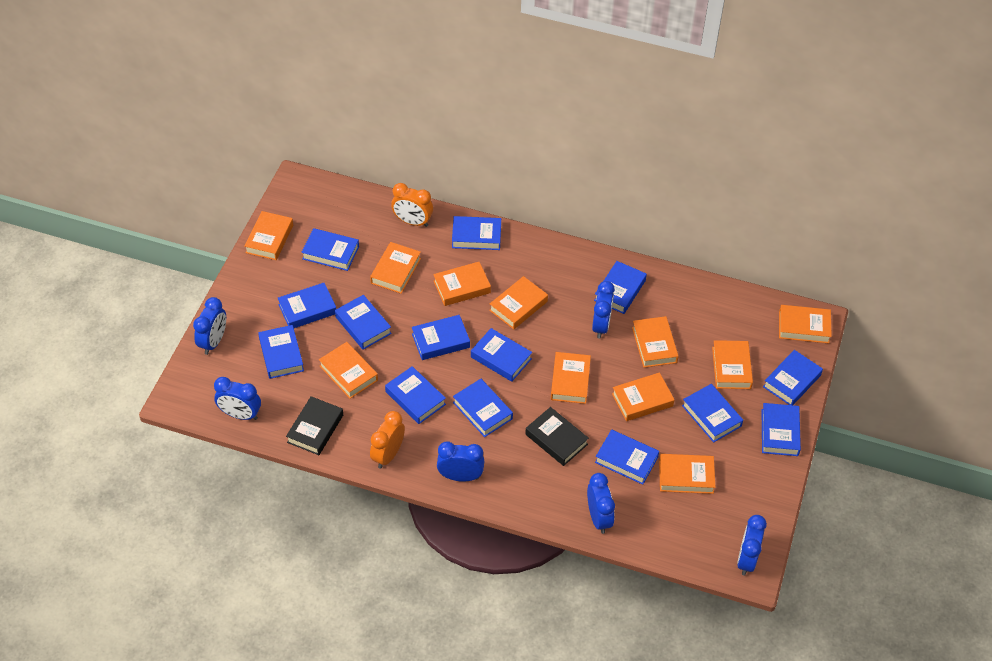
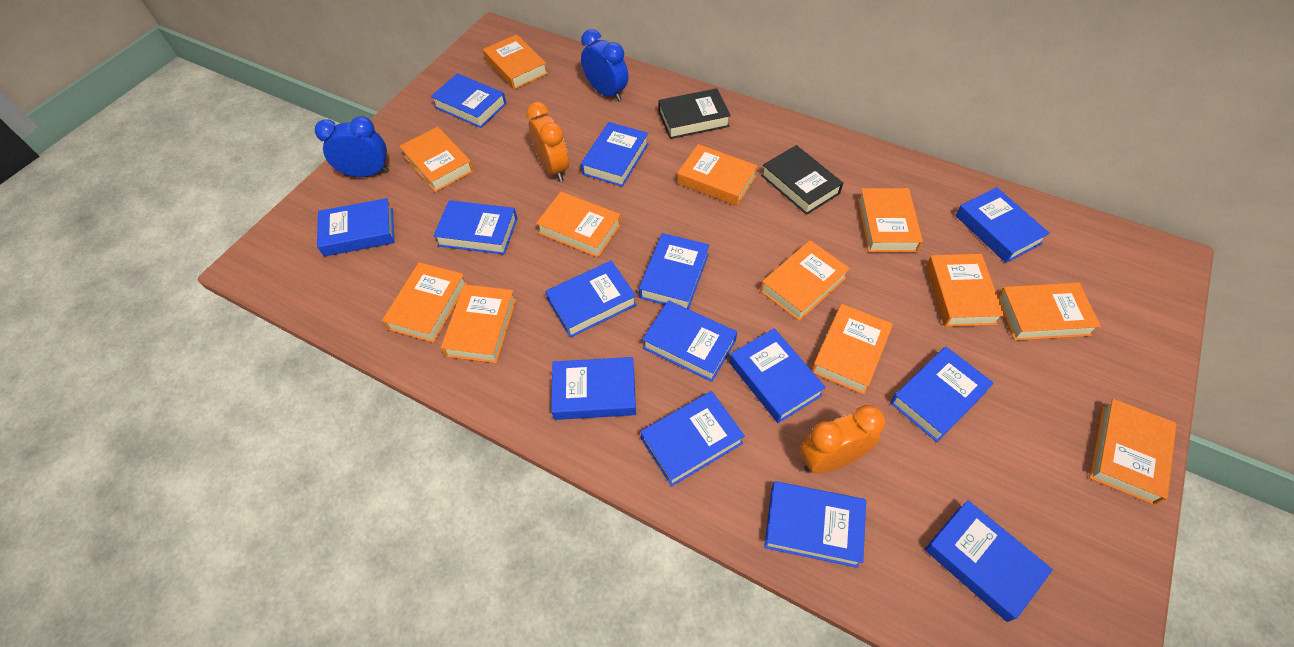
blue clock: [193,297,226,355] [214,377,261,420] [437,441,484,482] [587,473,615,534] [592,281,615,339] [737,515,767,576] = 6 -> [315,116,389,177] [581,29,628,101] = 2
orange book: [244,211,293,260] [319,342,378,399] [370,242,421,294] [433,262,491,306] [489,276,548,329] [551,352,591,404] [612,372,675,421] [632,316,679,368] [659,454,715,494] [712,340,753,389] [779,305,832,343] = 11 -> [382,262,468,343] [399,127,474,192] [441,284,516,363] [483,34,548,90] [536,192,621,258] [677,144,758,206] [760,240,850,321] [811,304,893,395] [858,188,923,252] [926,254,1004,327] [998,282,1101,341] [1089,399,1177,505] = 12

